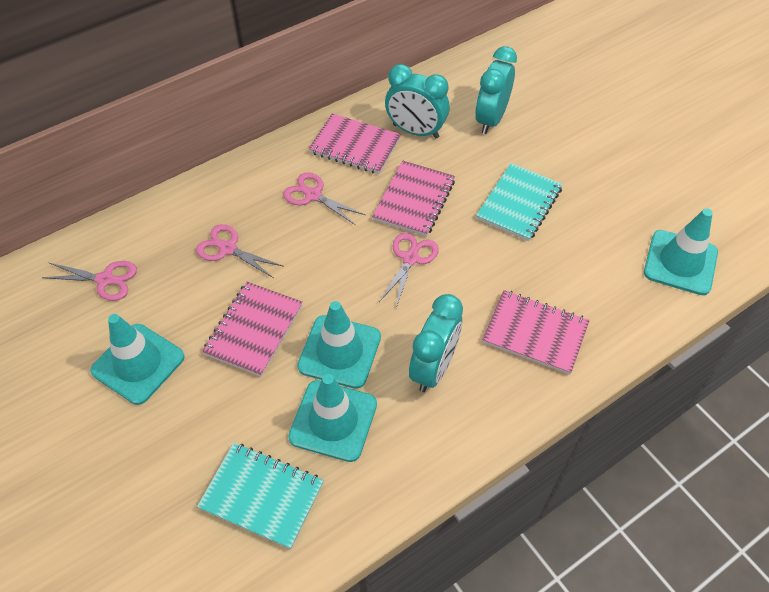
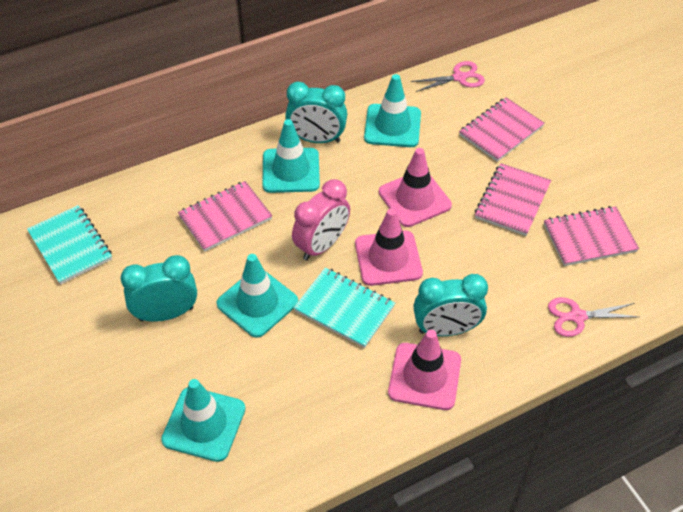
pink clock: none = 0 -> [292,179,350,260] = 1
pink scissors: [42,261,137,301] [196,224,284,278] [283,172,365,225] [379,233,439,308] = 4 -> [411,61,485,92] [548,297,638,337] = 2
pink traffic cone: none = 0 -> [355,208,423,286] [379,148,452,227] [388,330,461,410] = 3

